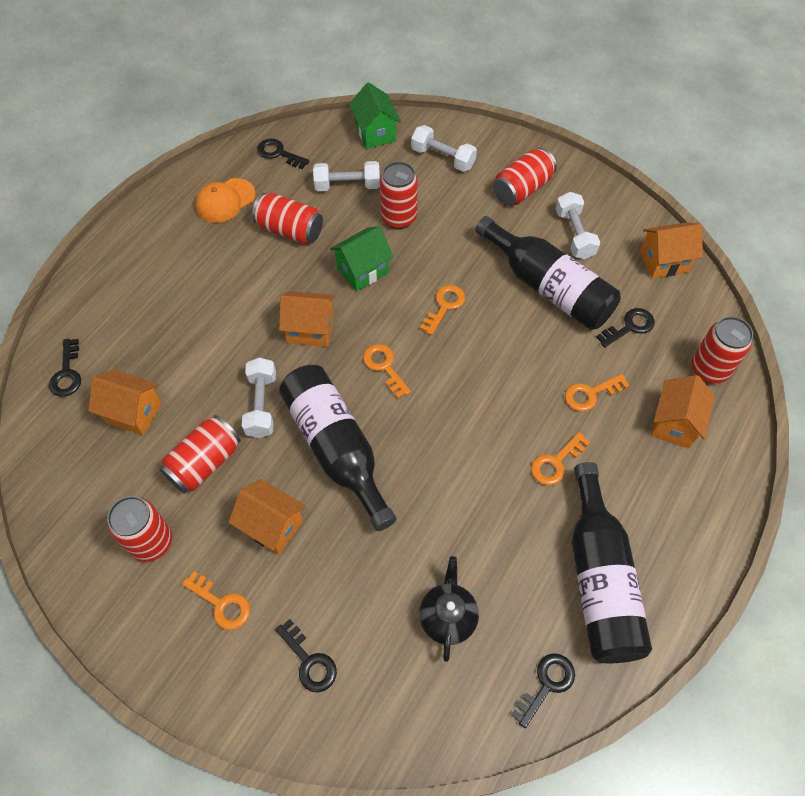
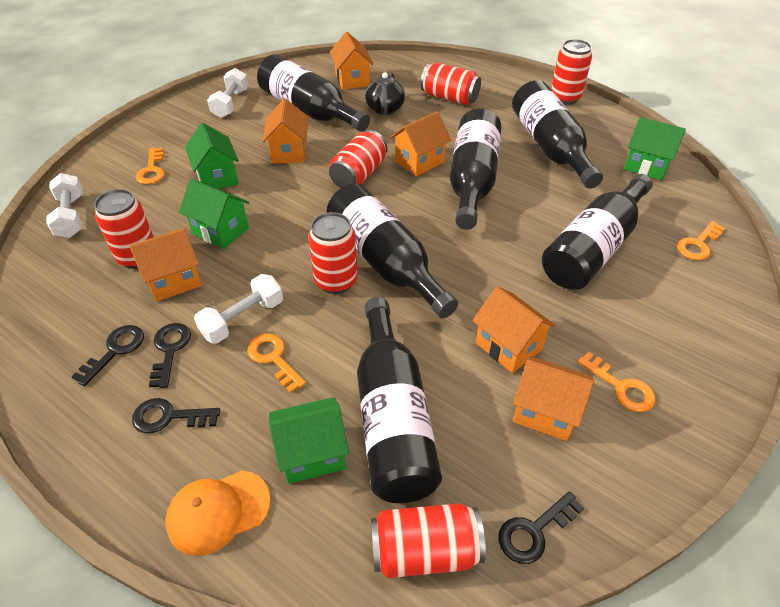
black bottle: [279,365,396,531] [475,216,621,330] [572,462,652,663] = 3 -> [257,54,370,132] [327,183,458,318] [357,297,442,503] [450,108,501,230] [512,80,603,189] [542,174,653,290] = 6
black key: [49,339,81,397] [257,139,310,169] [275,619,337,692] [511,653,575,728] [596,308,655,348] = 5 -> [72,325,144,386] [132,398,220,433] [149,323,191,388] [498,491,584,564] = 4
green house: [330,226,394,292] [349,82,401,149] = 2 -> [179,179,249,249] [185,123,239,189] [269,397,349,484] [624,117,686,180] = 4
orange house: [88,370,162,435] [228,479,305,555] [279,291,335,347] [640,222,703,278] [651,375,715,449] = 5 -> [129,228,202,301] [263,98,308,163] [330,32,374,90] [390,111,451,176] [472,286,556,373] [513,356,594,441] = 6
orange key: [182,571,250,630] [363,344,411,398] [420,285,465,335] [531,432,590,485] [565,374,630,412] = 5 -> [136,148,165,184] [247,333,306,393] [577,352,656,412] [677,221,725,260] = 4
white dumbbell: [242,358,276,438] [313,161,380,191] [411,125,477,172] [556,192,600,259] = 4 -> [46,173,83,238] [194,274,283,344] [207,68,249,118] = 3

